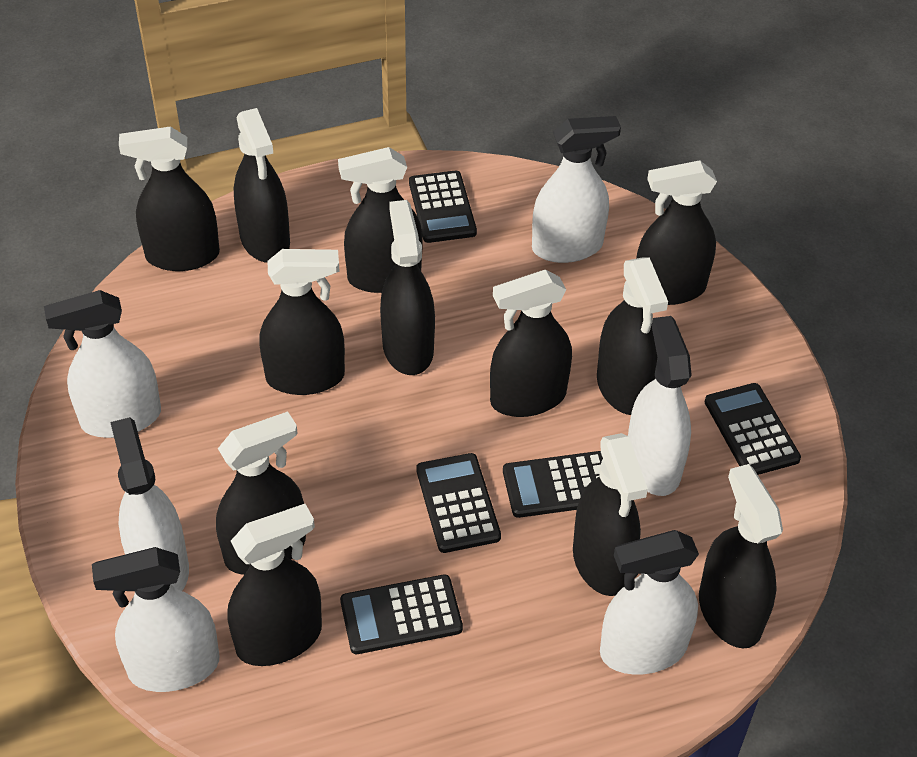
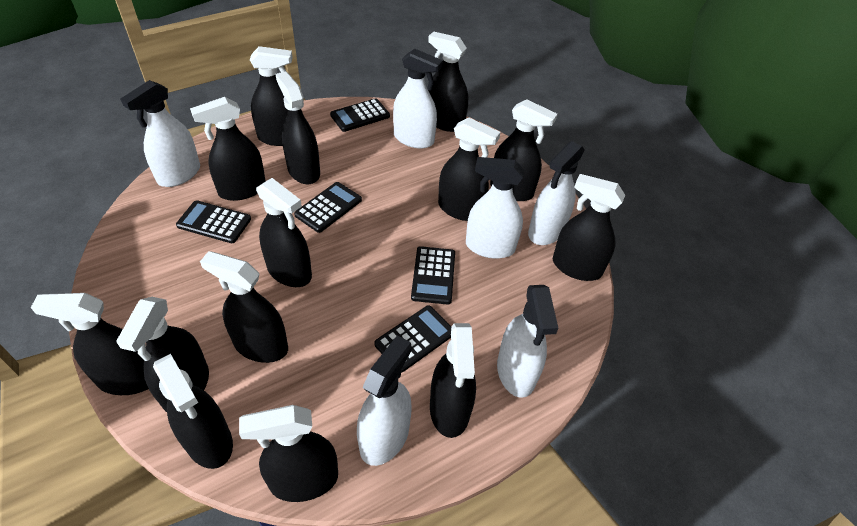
black spray bottle: [119,126,220,271] [216,411,306,575] [227,504,322,666] [234,108,290,263] [259,249,345,395] [338,147,423,293] [380,200,435,375] [490,270,572,417] [573,433,648,596] [597,257,668,415] [636,160,717,305] [699,464,783,649] = 12 -> [31,293,149,395] [116,297,209,412] [153,354,233,469] [190,97,266,201] [200,251,288,363] [239,405,338,502] [250,46,293,146] [256,178,312,287] [276,71,320,184] [428,31,468,132] [430,323,476,438] [438,117,500,221] [490,99,557,201] [553,174,625,281] = 14

